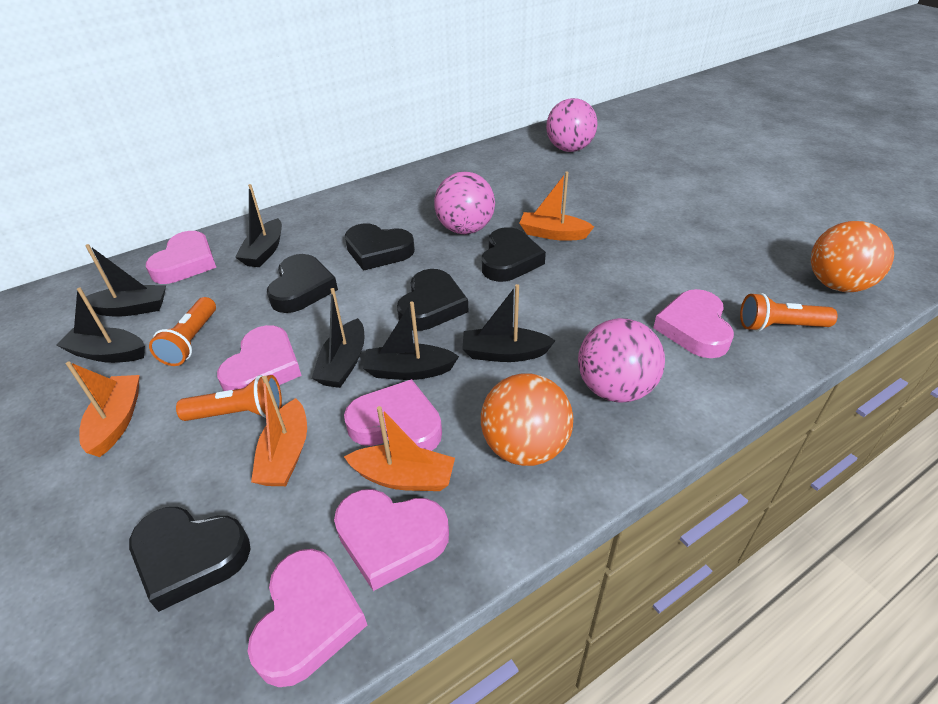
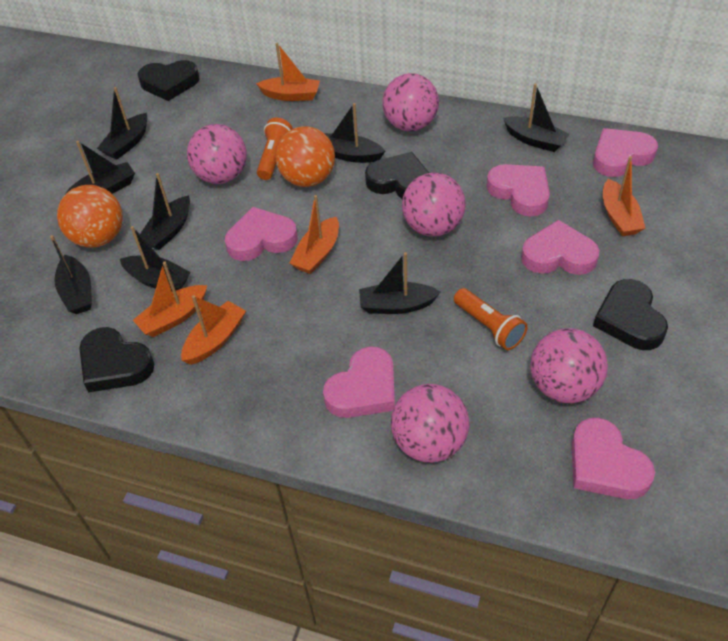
black boat: [56,287,145,363] [85,244,166,317] [235,184,282,267] [312,288,365,388] [363,301,459,380] [462,284,556,362] = 6 -> [50,235,92,314] [65,141,135,194] [97,87,147,159] [120,226,191,291] [140,173,190,250] [324,103,385,163] [359,252,440,314] [503,84,570,152] = 8
black heart: [129,507,251,612] [267,254,338,313] [345,223,415,271] [397,269,469,331] [482,227,546,282] = 5 -> [79,327,154,392] [138,60,200,101] [365,152,429,199] [593,279,668,350] = 4
orange boat: [66,361,140,457] [251,376,307,486] [344,406,455,491] [519,172,594,241] = 4 -> [133,262,207,337] [181,295,246,365] [256,43,320,101] [290,195,339,274] [603,156,645,236] = 5
orange flashlight: [149,297,216,366] [176,375,282,421] [740,293,838,331] = 3 -> [257,118,293,180] [454,288,527,350] = 2
pink ball: [434,172,495,234] [546,98,598,152] [578,318,665,402] = 3 -> [187,124,247,184] [382,73,439,132] [391,384,469,463] [402,172,466,237] [530,328,608,403] = 5

